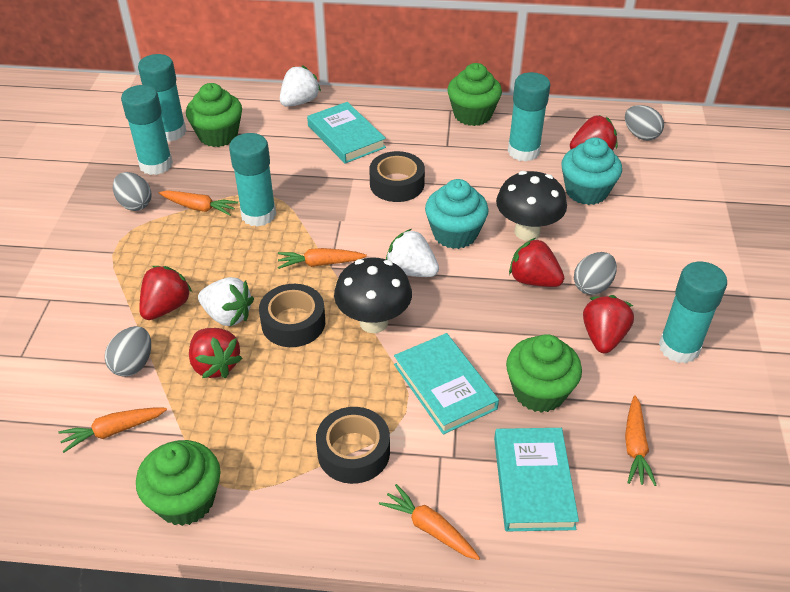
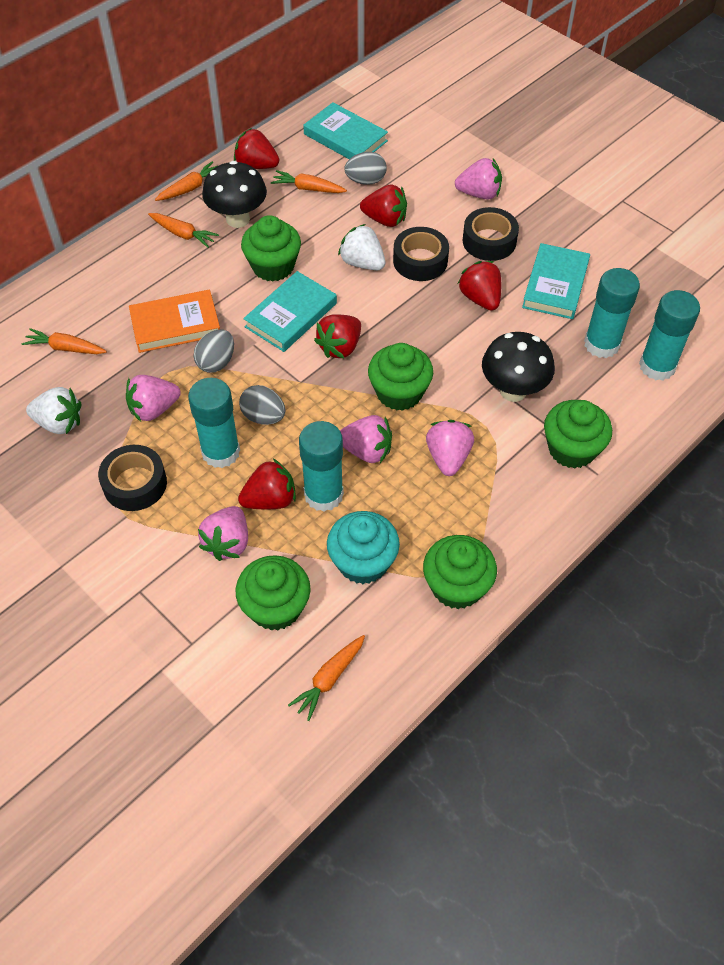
green cupcake: [136,440,220,526] [186,83,242,147] [447,63,502,126] [506,334,582,413] = 4 -> [236,555,311,631] [241,215,301,282] [368,343,433,411] [423,535,497,609] [544,400,612,469] = 5
grey egg: [105,326,151,377] [113,172,152,211] [574,252,617,295] [625,105,664,140] = 4 -> [194,329,234,373] [239,385,285,425] [345,152,387,185] = 3
orange book: none = 0 -> [129,290,220,353] = 1
pink strawberry: none = 0 -> [126,375,181,422] [198,506,248,561] [340,415,392,463] [426,420,474,476] [455,158,502,199] = 5
turquoise cupcake: [425,179,489,249] [561,137,622,205] = 2 -> [327,511,400,584] = 1
turquoise glue stick: [121,85,173,175] [138,54,187,142] [229,133,276,227] [508,72,550,162] [659,262,727,363] = 5 -> [188,378,240,468] [299,421,344,512] [584,268,640,358] [639,290,700,381] = 4
white strawberry: [198,277,254,326] [280,65,321,107] [386,229,439,277] = 3 -> [26,387,81,434] [338,224,385,270] = 2

